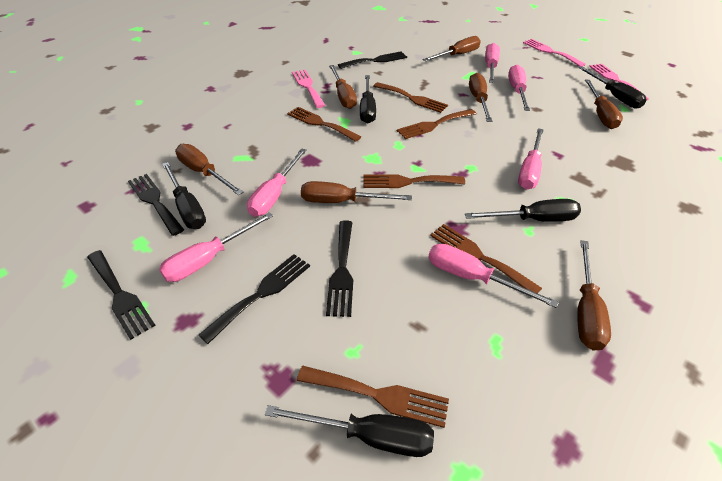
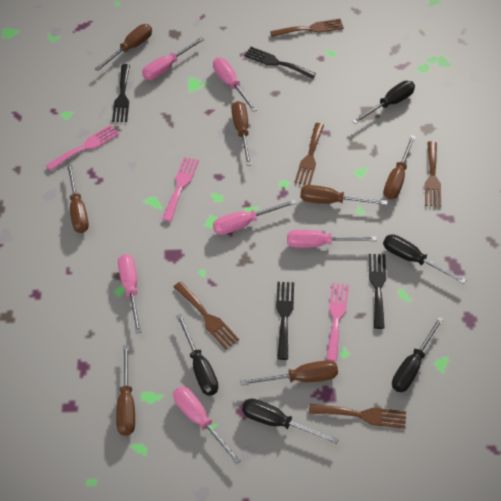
black fork: [87,250,156,340] [128,174,184,236] [198,254,310,344] [326,220,353,317] [338,51,407,69] = 5 -> [112,64,130,122] [244,47,316,79] [276,282,294,360] [369,254,386,329] = 4
brown fork: [287,107,361,142] [297,366,449,428] [364,174,465,188] [373,82,448,113] [397,109,476,139] [430,224,542,294] = 6 -> [174,281,239,350] [270,19,344,37] [295,123,324,185] [309,404,406,429] [425,141,441,207] = 5

